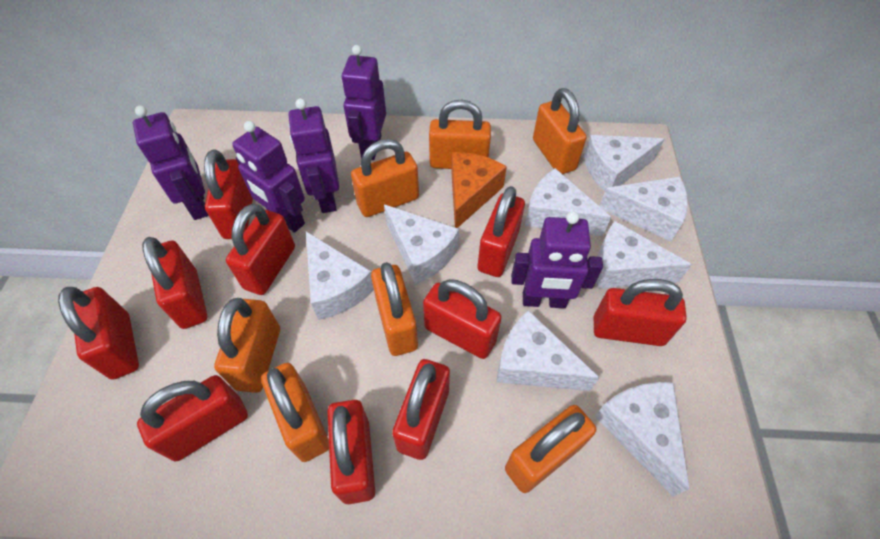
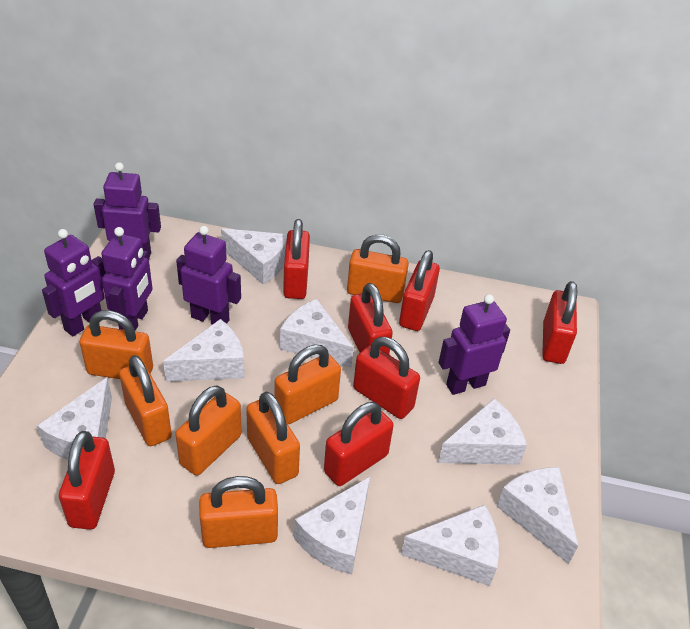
orange cheese: [452,152,507,228] = 1 -> none = 0
red padlock: [58,287,139,380] [137,375,248,461] [142,237,208,329] [204,149,253,239] [226,204,295,295] [327,400,375,504] [392,359,450,460] [423,279,502,359] [477,186,525,277] [594,279,687,346] = 10 -> [59,431,115,530] [283,219,310,299] [324,402,394,486] [348,283,393,355] [353,337,420,419] [399,250,440,331] [542,281,577,364] = 7

